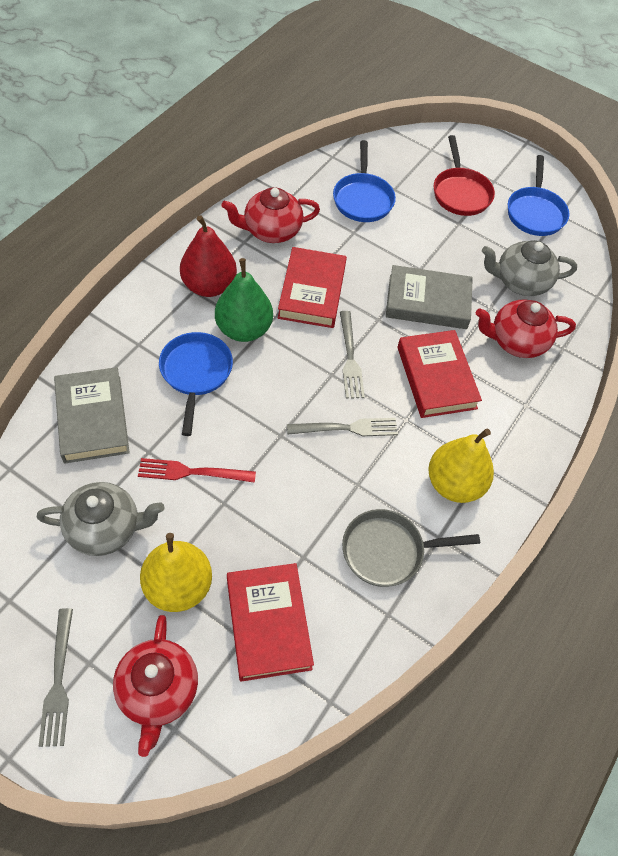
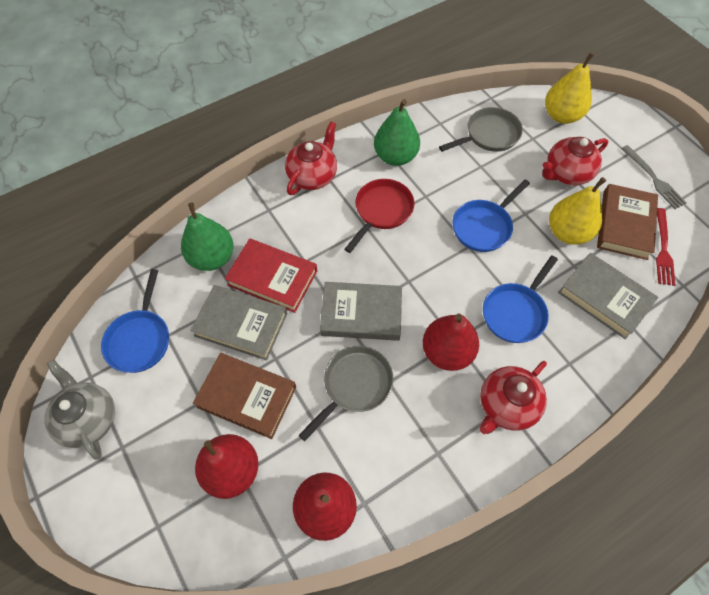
brown book: none = 0 -> [193,353,296,439] [597,184,658,260] = 2
green pear: [215,258,273,342] = 1 -> [181,203,233,271] [374,99,420,166] = 2
grey book: [54,367,130,463] [386,265,473,329] = 2 -> [190,285,287,360] [320,282,402,341] [558,253,658,339] = 3
grey fork: [39,608,73,747] [287,418,398,436] [340,311,365,399] = 3 -> [621,145,687,209] = 1
grey pan: [342,509,480,587] = 1 -> [298,346,393,441] [439,107,523,152] = 2
grey teapot: [36,482,164,556] [482,240,577,296] = 2 -> [45,360,115,460] = 1
red book: [227,563,314,682] [278,247,347,328] [397,330,482,418] = 3 -> [225,238,317,313] = 1
red pear: [180,215,237,297] = 1 -> [195,434,258,499] [293,473,357,541] [423,314,479,371] = 3

